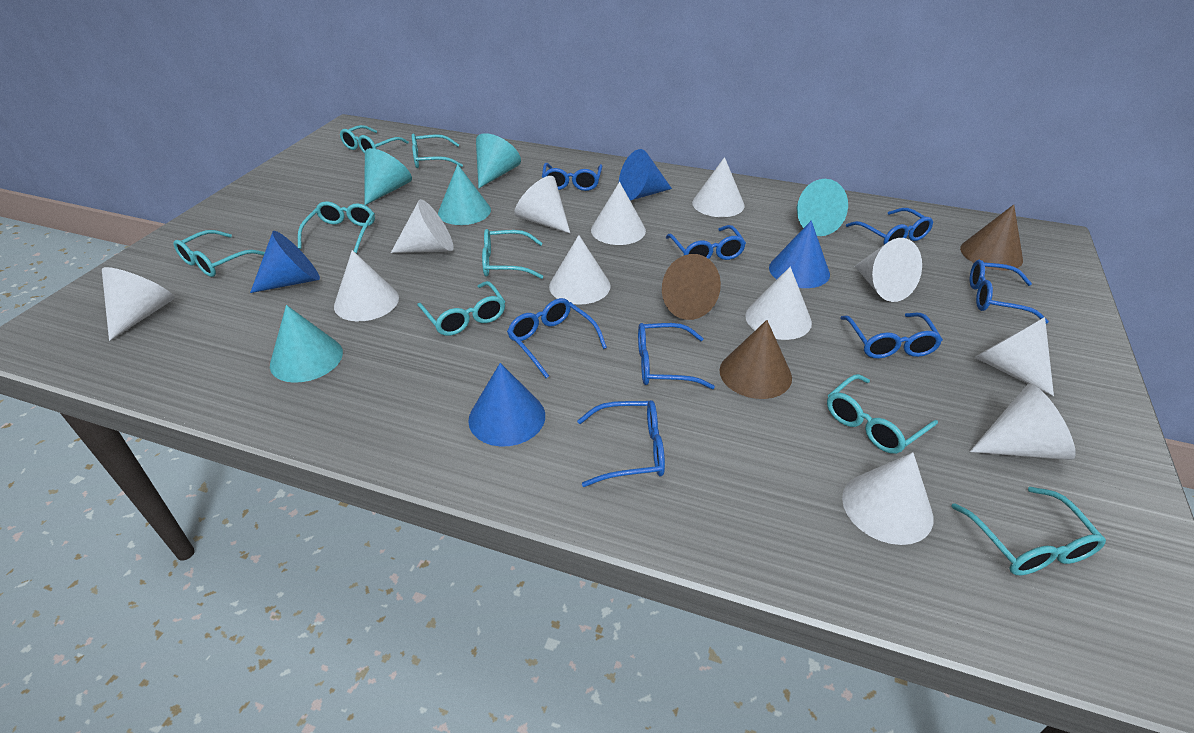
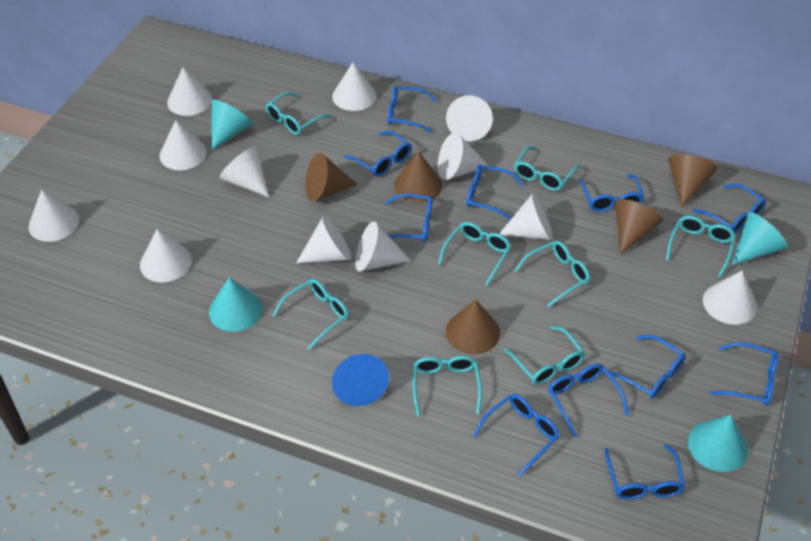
blue cone: [250,231,320,293] [468,363,545,447] [619,149,672,201] [769,220,830,288] = 4 -> [332,354,389,406] = 1
blue glasses: [507,298,607,378] [542,163,602,191] [577,400,665,487] [638,323,715,389] [665,225,746,260] [840,313,943,359] [846,208,933,245] [970,260,1049,324] = 8 -> [344,131,412,177] [385,194,433,242] [387,86,438,133] [466,164,524,220] [473,394,560,476] [548,364,629,438] [579,174,644,212] [604,444,685,500] [605,335,686,399] [692,184,766,234] [710,342,779,406] = 11
brown cone: [662,254,721,320] [719,320,792,399] [960,205,1023,270] = 3 -> [305,153,358,202] [394,151,442,203] [446,299,500,354] [615,199,664,255] [668,154,717,207] = 5
turquoise cone: [270,305,343,383] [365,148,412,205] [438,164,491,225] [476,133,521,188] [796,179,848,236] = 5 -> [209,277,263,332] [211,100,253,150] [688,415,748,472] [732,212,788,265] = 4

